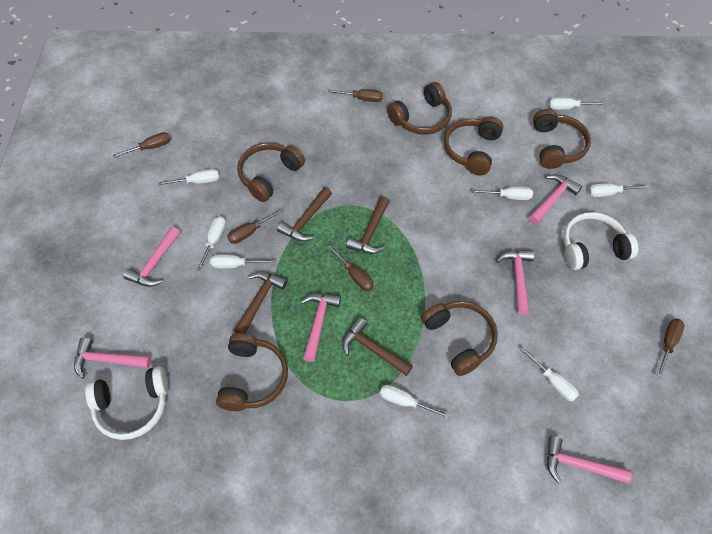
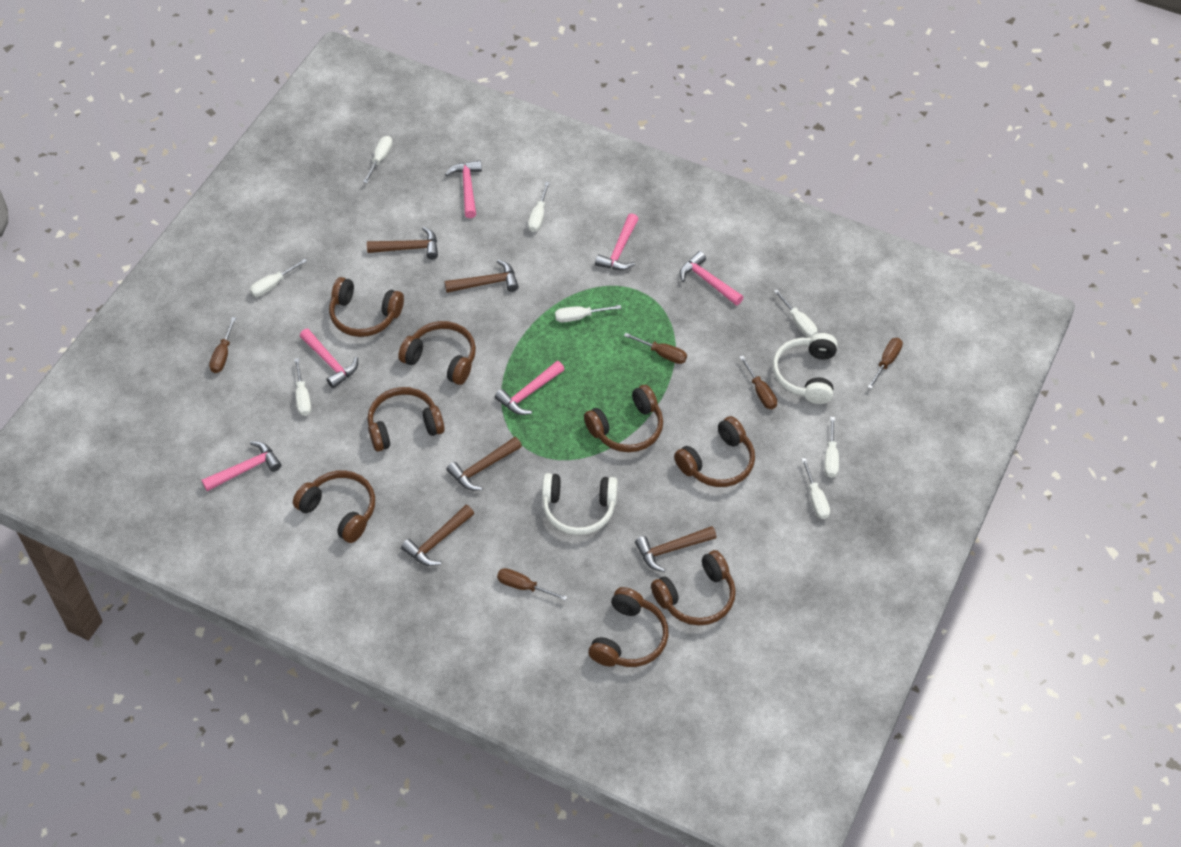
brown hammer: [234,272,288,333] [277,187,332,242] [342,317,413,376] [346,196,390,254] = 4 -> [367,227,438,259] [401,505,474,566] [445,260,519,293] [446,437,522,490] [635,526,717,572] = 5
brown headphones: [216,333,288,411] [237,143,305,202] [387,82,452,135] [421,301,498,376] [444,116,503,175] [533,109,591,169] = 6 -> [293,470,375,543] [329,277,404,337] [368,387,445,451] [398,321,476,385] [584,385,663,452] [588,587,669,667] [651,550,736,626] [674,416,755,487] = 8

